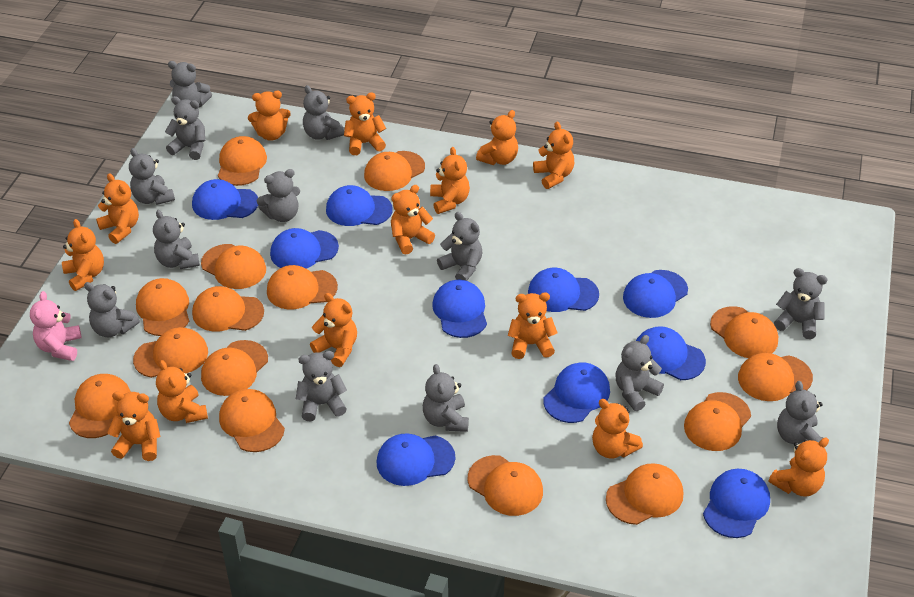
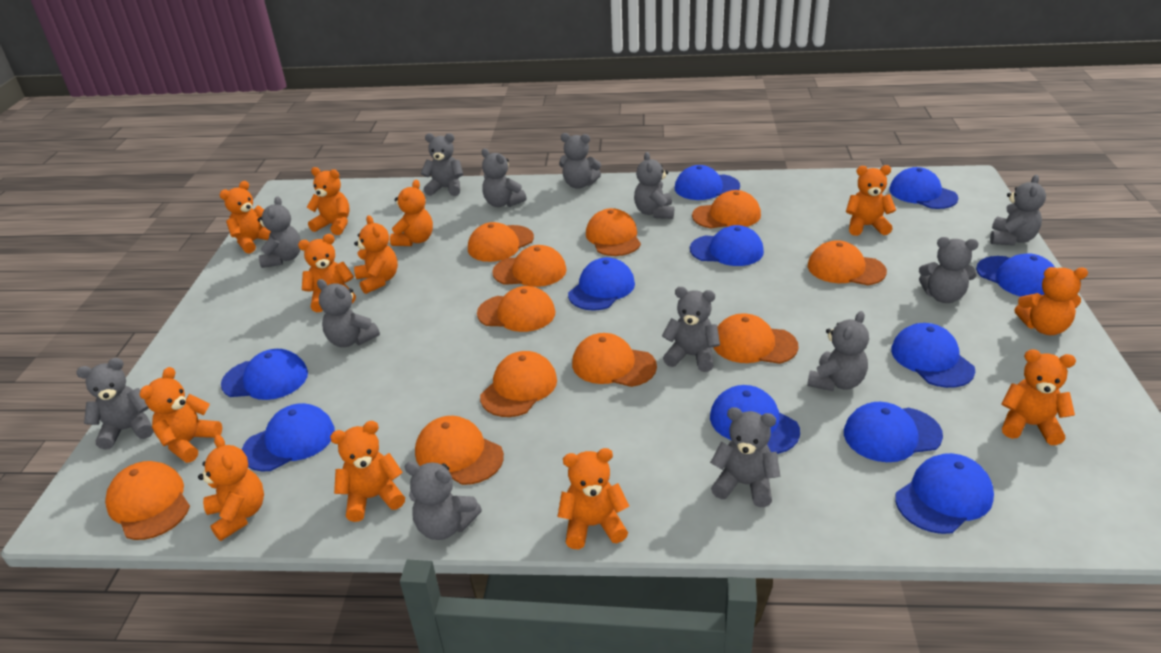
blue cap: [192,179,258,220] [270,228,339,269] [326,185,393,226] [376,433,455,486] [432,280,487,338] [528,268,599,312] [543,362,610,423] [623,270,688,318] [636,326,706,380] [703,469,770,538] = 10 -> [221,349,308,400] [241,403,335,472] [568,257,635,311] [675,165,740,200] [690,225,764,266] [710,385,800,454] [844,402,943,462] [889,167,958,209] [891,323,975,388] [895,453,994,534] [976,253,1055,297] = 11
orange cap: [69,374,131,438] [133,327,208,378] [136,278,189,336] [192,286,264,331] [201,244,266,289] [201,340,268,396] [218,136,267,186] [219,389,285,452] [267,265,338,309] [364,151,425,191] [468,455,543,516] [606,463,683,525] [684,392,751,451] [710,306,778,358] [738,353,813,401] = 15 -> [105,461,190,540] [415,416,504,485] [468,222,534,262] [477,286,555,332] [480,351,557,417] [493,245,567,287] [572,333,657,387] [586,208,641,256] [692,190,761,228] [713,313,799,364] [808,240,887,285] = 11
orange teddy bear: [62,219,104,291] [96,173,139,244] [107,391,161,461] [156,360,208,423] [248,91,291,141] [310,293,357,367] [344,92,386,155] [391,185,435,255] [430,147,470,214] [476,110,518,165] [508,292,558,359] [533,122,574,189] [592,399,643,458] [769,437,829,497] = 14 -> [140,367,222,463] [198,435,264,541] [220,181,271,254] [298,234,356,312] [306,167,350,235] [330,421,405,522] [354,216,398,294] [390,180,433,246] [558,448,629,549] [846,165,896,236] [1001,349,1076,445] [1015,267,1088,335] = 12
pink teddy bear: [30,291,82,361] = 1 -> none = 0

